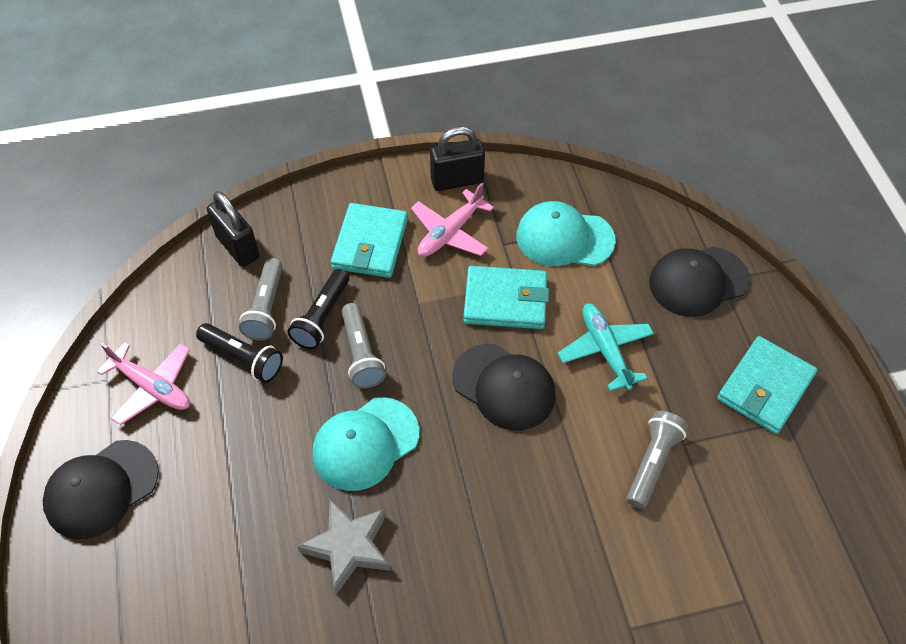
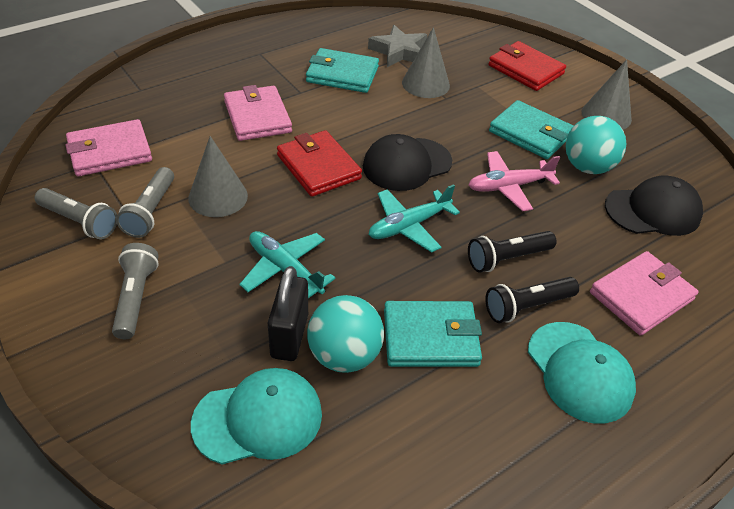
black cap: [43,440,159,539] [452,344,556,430] [649,247,749,317] = 3 -> [363,134,452,191] [605,176,703,236] = 2
black padlock: [207,191,260,267] [430,127,485,191] = 2 -> [268,266,308,361] = 1
grey cone: none = 0 -> [188,136,248,217] [402,27,450,98] [582,59,632,130] = 3
pink plane: [97,342,190,425] [411,183,494,257] = 2 -> [469,151,560,211] = 1
pink wallet: none = 0 -> [66,119,152,176] [224,85,292,141] [590,251,699,336] = 3
red wallet: none = 0 -> [277,130,362,197] [488,41,566,91] = 2
turquoise ball: none = 0 -> [307,295,384,373] [565,116,626,174] = 2
turquoise plane: [558,303,654,391] = 1 -> [239,231,336,298] [369,184,460,253] = 2

